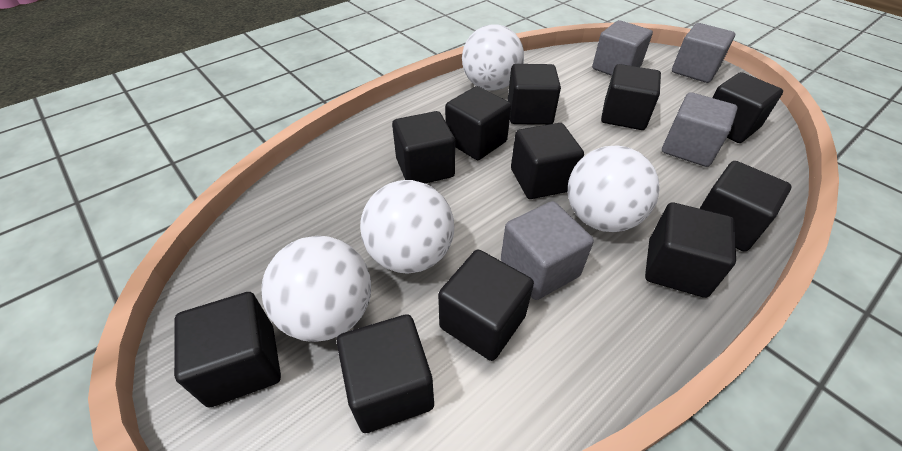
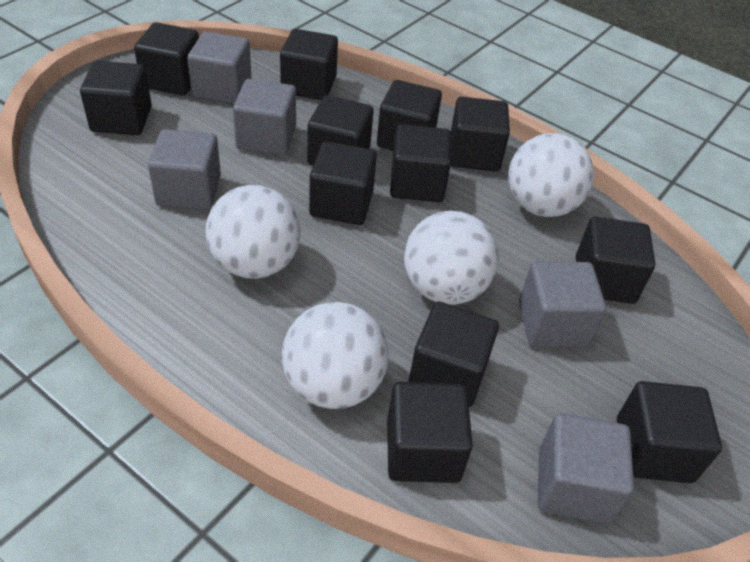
black cube: [174,292,281,407] [337,314,434,433] [392,111,455,184] [438,249,534,361] [445,86,511,160] [508,64,561,125] [511,123,584,199] [601,64,661,130] [645,202,736,298] [699,161,791,252] [712,72,783,143] = 11 -> [80,61,152,135] [134,22,199,96] [280,29,338,100] [307,95,373,166] [309,141,377,225] [377,80,442,151] [387,382,473,483] [390,124,451,202] [409,302,499,407] [451,97,510,171] [576,217,655,304] [617,381,722,483] = 12
grey cube: [501,201,594,300] [592,20,653,76] [662,92,738,167] [672,23,735,83] = 4 -> [148,129,221,210] [187,31,251,104] [233,79,296,156] [519,261,606,347] [538,413,634,524] = 5

